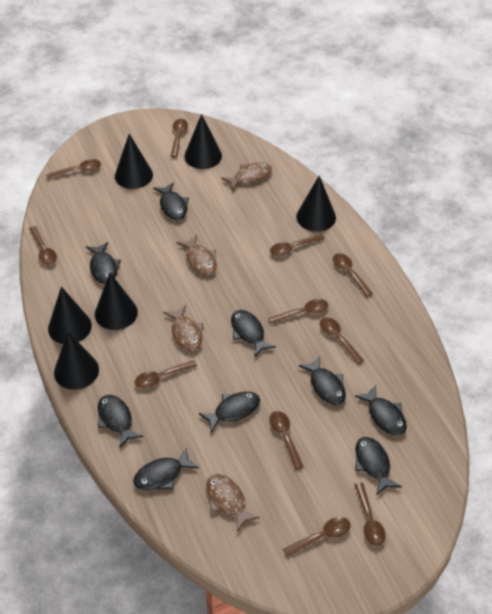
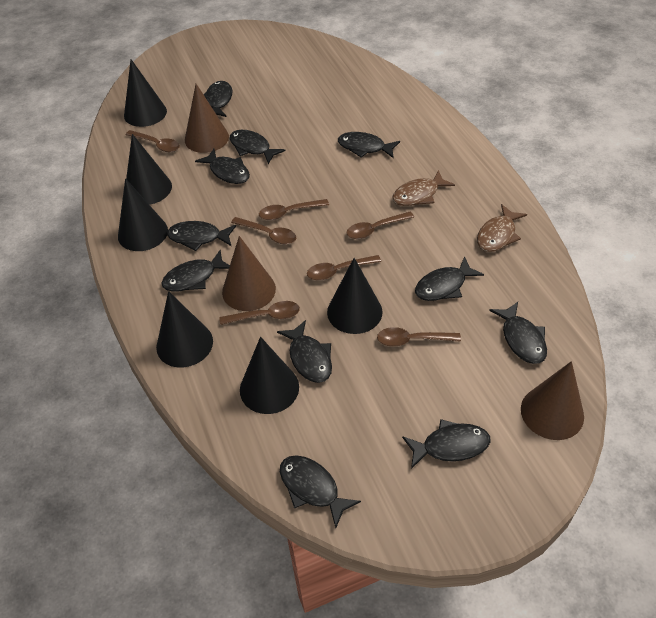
black fish: [86,242,121,284] [98,395,143,448] [133,448,199,490] [153,182,189,220] [199,392,260,433] [231,310,276,357] [299,356,346,405] [355,385,407,436] [355,437,402,495] = 9 -> [162,250,230,292] [167,221,236,251] [195,149,250,184] [203,81,232,117] [229,130,285,164] [277,320,332,383] [280,455,361,528] [338,132,400,158] [402,419,491,469] [415,256,484,301] [489,302,547,364] = 11
brown cone: none = 0 -> [185,84,229,153] [222,236,276,311] [521,361,584,440] = 3
brown fish: [163,305,203,351] [177,235,217,275] [206,474,260,532] [221,162,272,191] = 4 -> [392,170,455,206] [477,204,527,252] = 2
brown spoon: [29,226,57,265] [46,159,101,179] [135,360,197,388] [171,119,188,157] [268,299,328,324] [270,234,325,256] [270,411,304,470] [283,517,351,557] [320,317,364,364] [333,253,373,297] [355,483,386,546] = 11 -> [126,130,180,152] [219,301,300,325] [231,217,296,245] [259,199,329,220] [307,255,381,281] [347,211,414,239] [377,327,461,347] = 7

